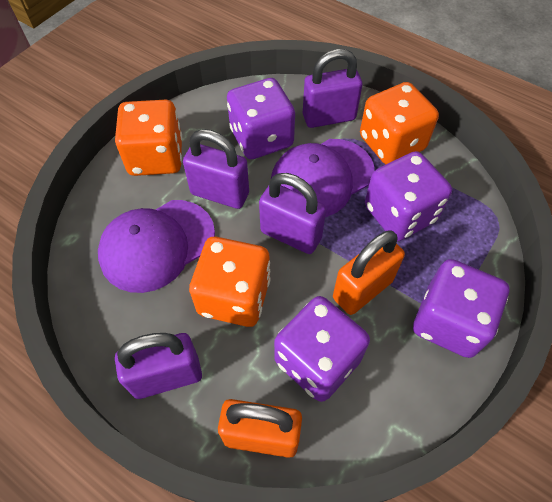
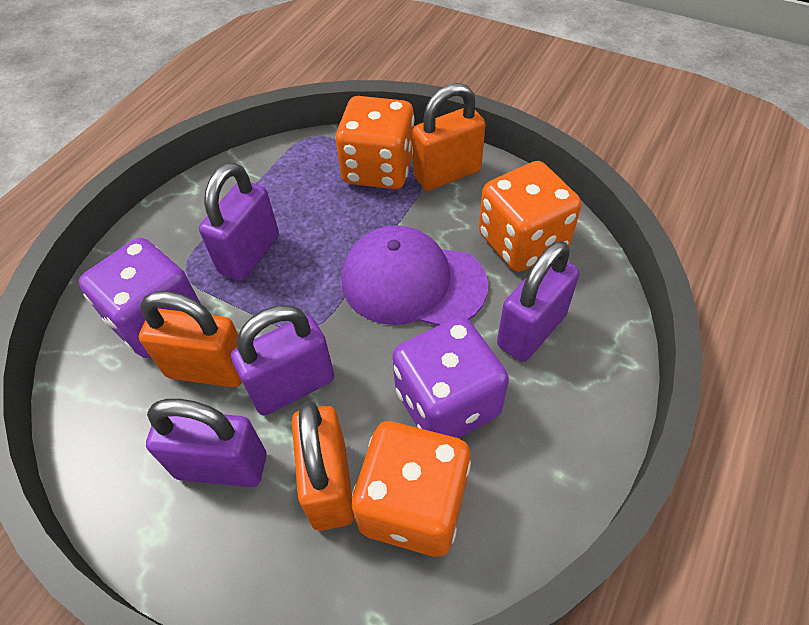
orange padlock: [218,399,302,458] [333,230,405,315] = 2 -> [139,291,242,388] [292,401,354,531] [412,83,486,191] = 3
purple cap: [98,200,215,293] [271,139,375,217] = 2 -> [342,225,488,326] = 1
purple dice: [227,78,295,159] [274,296,370,402] [365,151,452,241] [413,259,509,358] = 4 -> [79,238,201,358] [392,317,509,438] = 2

